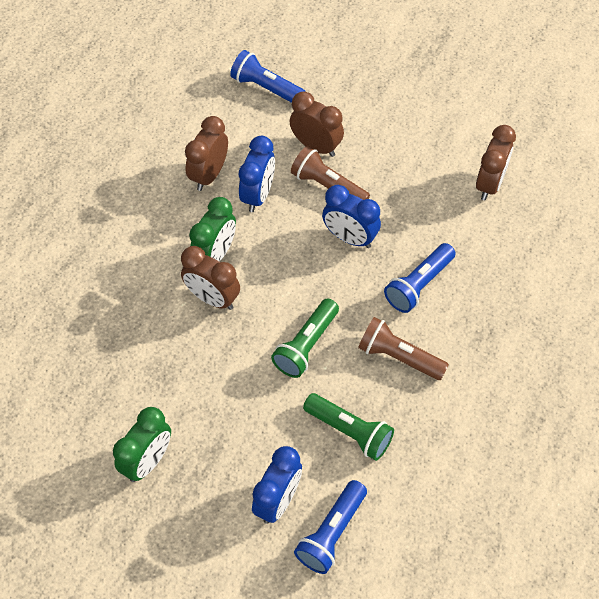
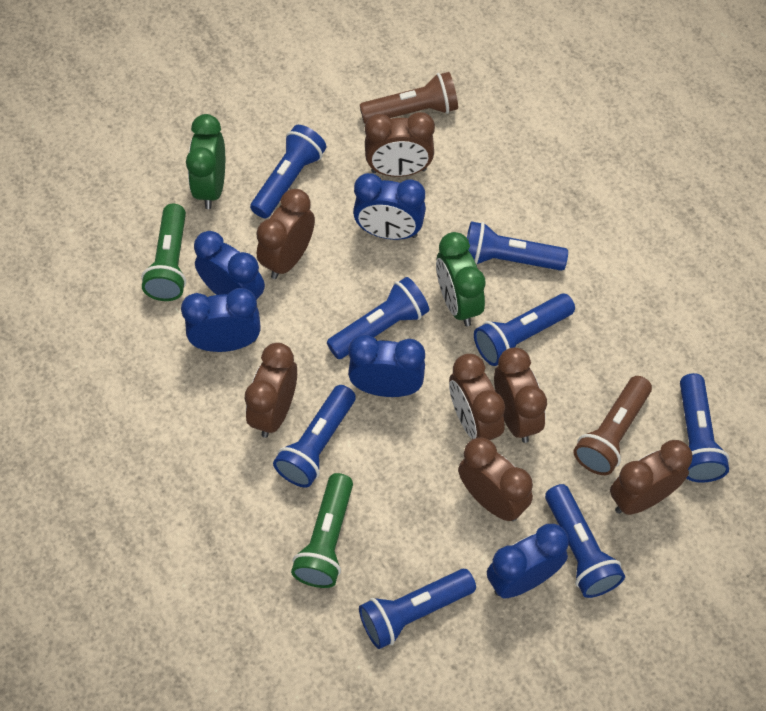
blue clock: [239,136,275,212] [252,446,302,524] [322,185,381,248] = 3 -> [181,288,261,352] [194,231,265,300] [348,335,425,397] [353,173,426,240] [487,524,569,598] = 5
blue flashlight: [230,50,306,103] [294,480,367,574] [384,243,456,313] = 3 -> [250,125,326,218] [273,385,356,488] [327,277,429,359] [359,569,476,649] [467,221,568,271] [474,294,575,366] [545,484,625,598] [680,373,729,483] = 8
brown clock: [181,246,240,310] [185,116,228,191] [290,91,344,157] [476,125,516,200] = 4 -> [245,343,297,438] [256,189,315,279] [365,112,435,177] [449,354,505,440] [458,437,533,521] [494,348,547,443] [610,440,692,515] = 7

